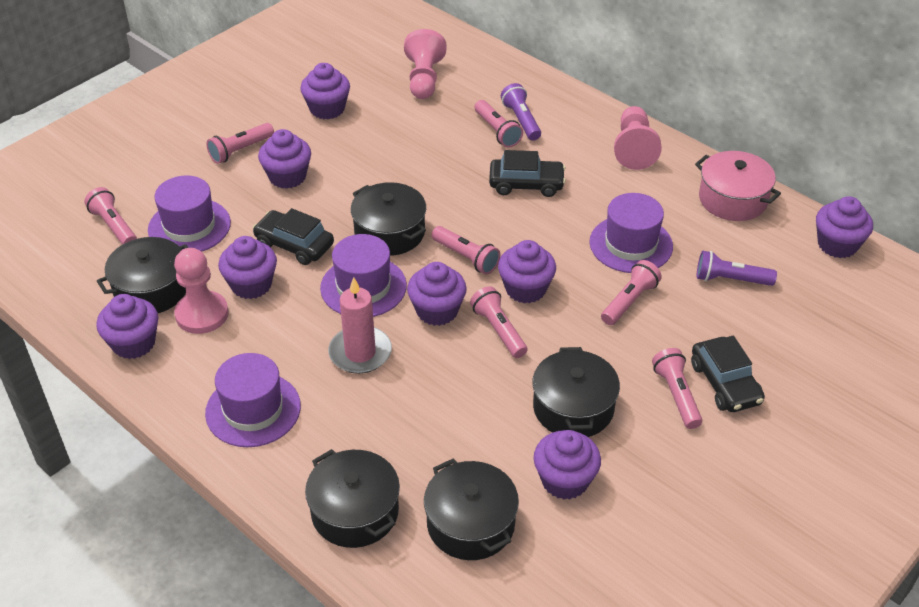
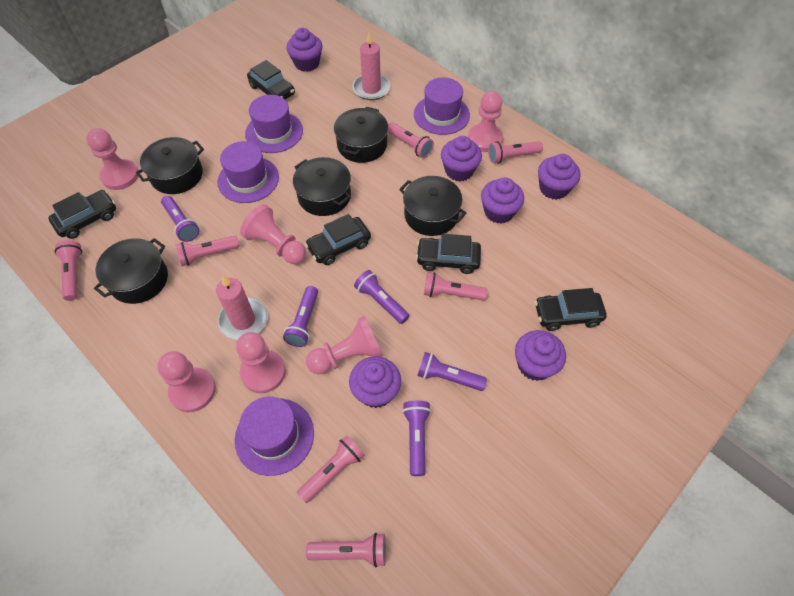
black car: [253,208,334,265] [489,150,566,197] [691,336,765,412] = 3 -> [48,190,116,239] [247,60,295,99] [305,214,371,265] [416,234,481,274] [535,288,607,331] = 5
pink candle: [328,277,392,374] = 1 -> [216,275,267,340] [352,32,391,100] = 2
pink pawn: [174,248,229,334] [404,29,447,99] [614,106,662,170] = 3 -> [86,128,138,190] [157,351,216,412] [236,332,286,393] [240,204,306,264] [306,315,383,374] [468,91,503,152] = 6
pink pot: [695,151,781,221] = 1 -> none = 0
purple cupcake: [96,294,158,359] [218,236,277,299] [258,129,311,189] [300,63,350,119] [407,262,467,326] [498,240,556,303] [534,430,601,499] [816,196,873,258] = 8 -> [287,28,323,72] [349,356,401,408] [441,136,482,181] [481,178,524,223] [515,330,566,381] [538,154,581,200] = 6
purple flashlight: [501,83,541,141] [697,251,777,286] = 2 -> [161,196,199,242] [283,286,318,347] [354,270,410,324] [402,401,431,476] [417,352,487,391] = 5

